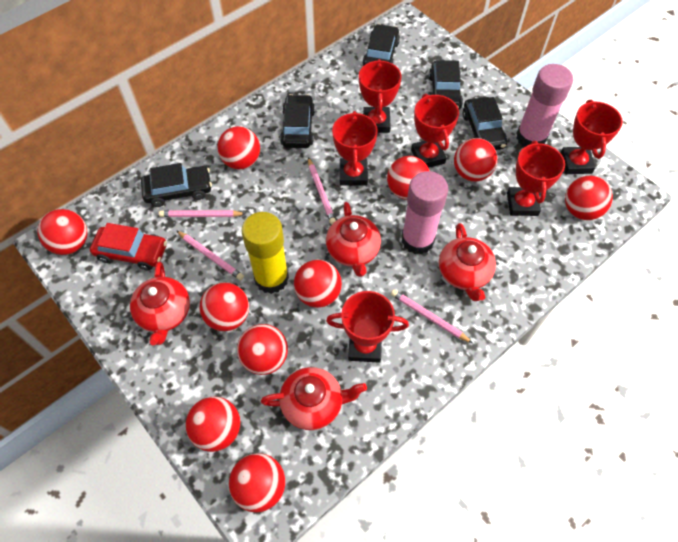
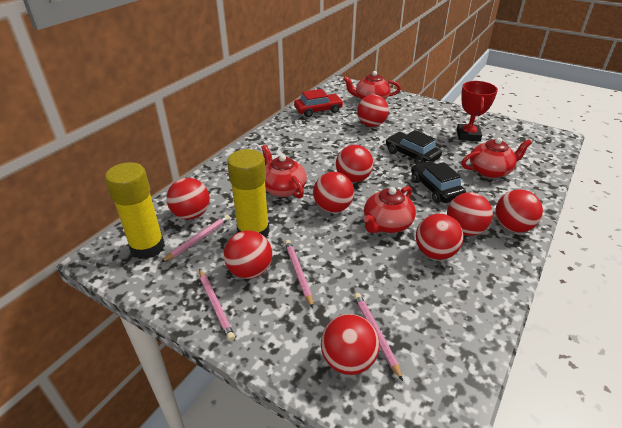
black car: [141,163,212,207] [280,94,315,148] [362,24,400,66] [429,60,463,110] [462,97,507,150] = 5 -> [386,130,442,164] [411,161,466,203] = 2
pink glue stick: [401,171,448,254] [516,64,573,147] = 2 -> none = 0
red ball: [37,209,87,255] [186,396,240,452] [200,282,249,331] [217,126,260,169] [229,453,285,512] [237,324,288,375] [294,260,342,308] [387,156,430,200] [454,138,498,181] [565,176,613,220] = 10 -> [167,178,210,219] [224,230,272,279] [313,172,354,213] [321,314,380,375] [336,145,373,183] [357,95,389,127] [416,214,463,260] [447,192,493,236] [496,189,543,233] = 9
red trophy: [326,291,409,363] [332,111,378,186] [359,59,402,133] [411,94,459,168] [507,141,565,216] [560,100,623,174] = 6 -> [457,81,498,141] = 1
yellow glue stick: [242,212,289,294] = 1 -> [105,162,165,259] [227,149,270,238] = 2

